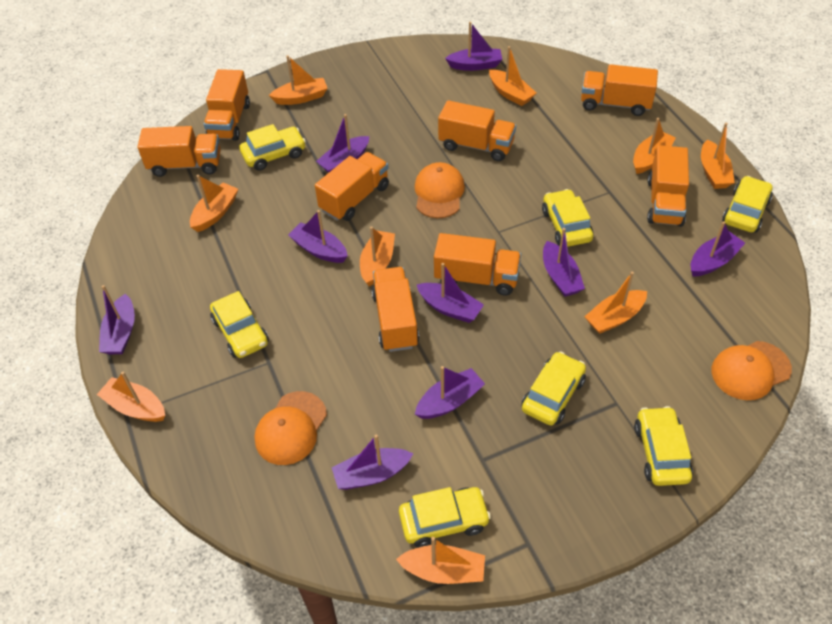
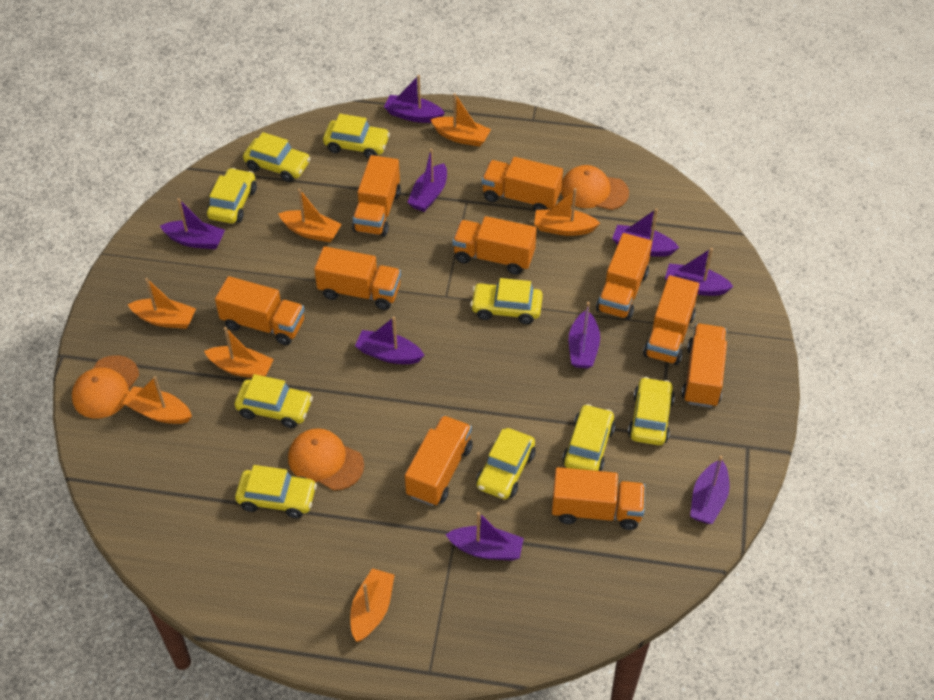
orange boat: [97,372,165,422] [190,175,238,232] [269,55,327,105] [360,226,395,287] [396,537,485,584] [489,46,536,106] [584,272,647,334] [633,118,676,174] [701,123,735,189] = 9 -> [123,376,192,424] [128,278,196,329] [204,327,274,378] [278,189,342,242] [350,568,395,642] [430,93,491,147] [534,188,600,236] = 7
orange truck: [138,126,221,177] [204,69,250,141] [315,152,389,221] [371,267,419,352] [434,233,521,295] [438,100,516,161] [581,64,658,116] [647,145,689,227] = 8 -> [215,276,305,345] [314,246,401,310] [352,155,401,237] [405,415,473,506] [453,216,537,275] [482,157,563,212] [552,467,645,530] [596,233,652,320] [643,275,699,365] [682,324,727,408] = 10
yellow car: [210,291,269,358] [239,124,306,171] [399,487,491,548] [521,351,586,425] [542,189,594,247] [634,406,693,486] [722,176,773,233] = 7 -> [207,168,257,224] [235,374,313,428] [235,465,317,518] [243,132,311,182] [323,114,390,159] [470,278,543,324] [476,428,536,499] [562,404,615,471] [628,377,675,445] = 9

